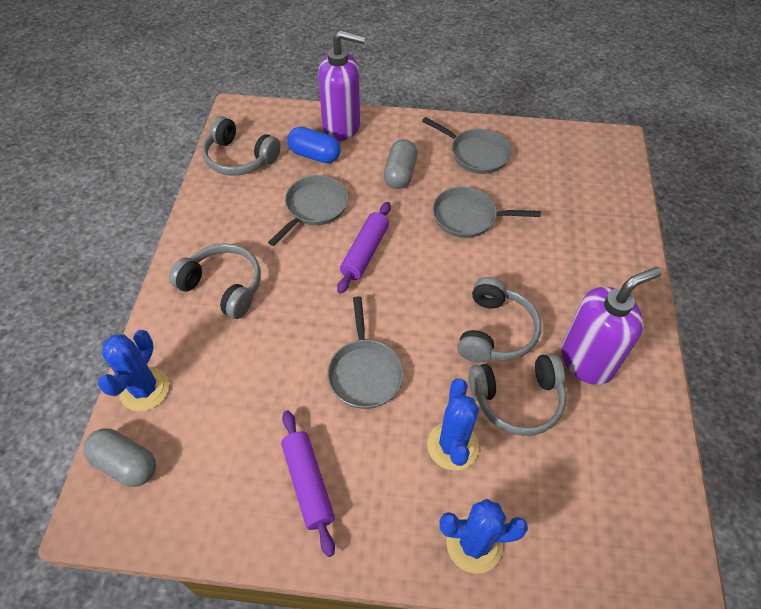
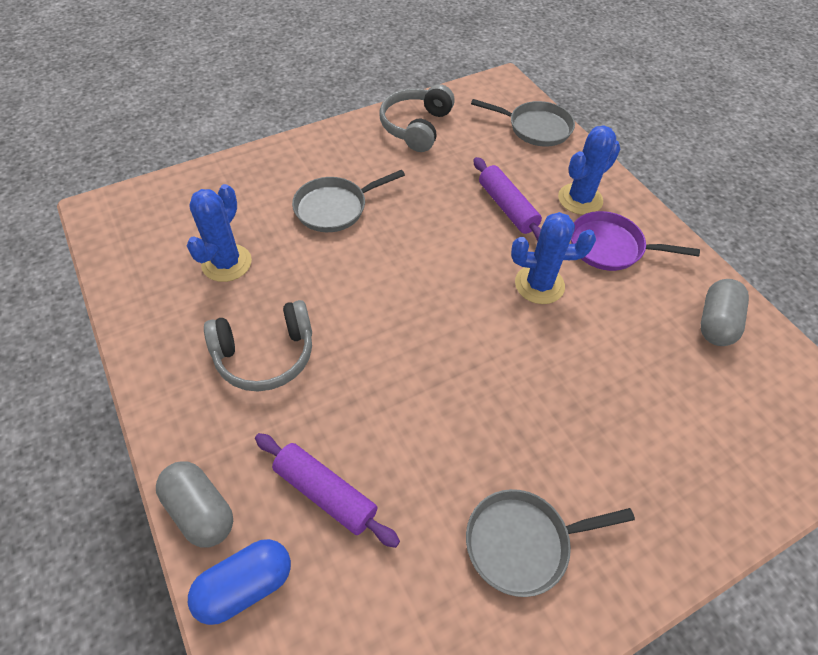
grey headphones: [169,243,261,319] [202,116,281,176] [457,277,541,363] [468,353,566,436] = 4 -> [204,300,312,391] [380,84,455,152] = 2
grey pan: [268,175,348,246] [327,296,404,409] [422,117,512,174] [432,187,541,238] = 4 -> [292,170,405,232] [466,489,635,597] [471,99,575,147] = 3
purple pan: none = 0 -> [571,211,700,271] = 1
purple soap dispenser: [318,30,365,141] [561,267,662,385] = 2 -> none = 0

